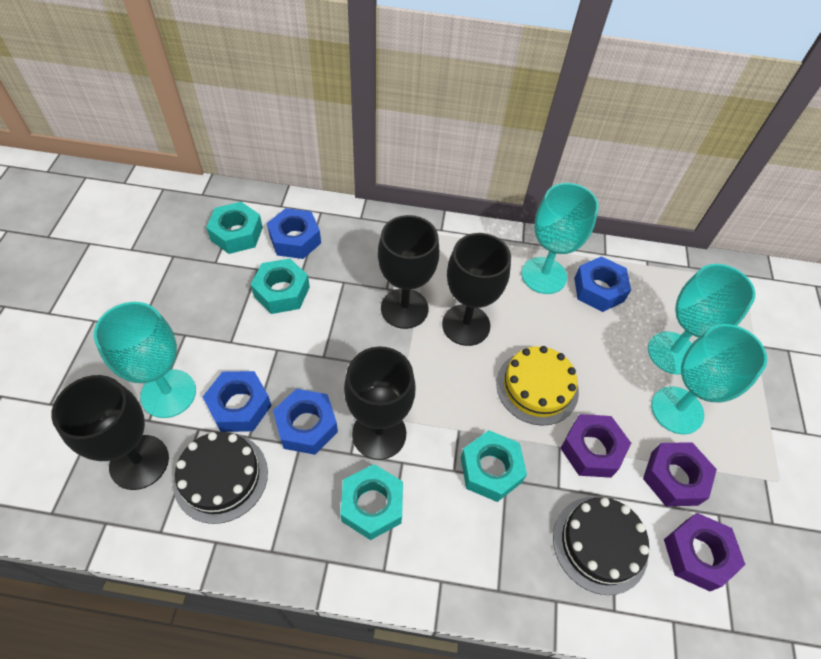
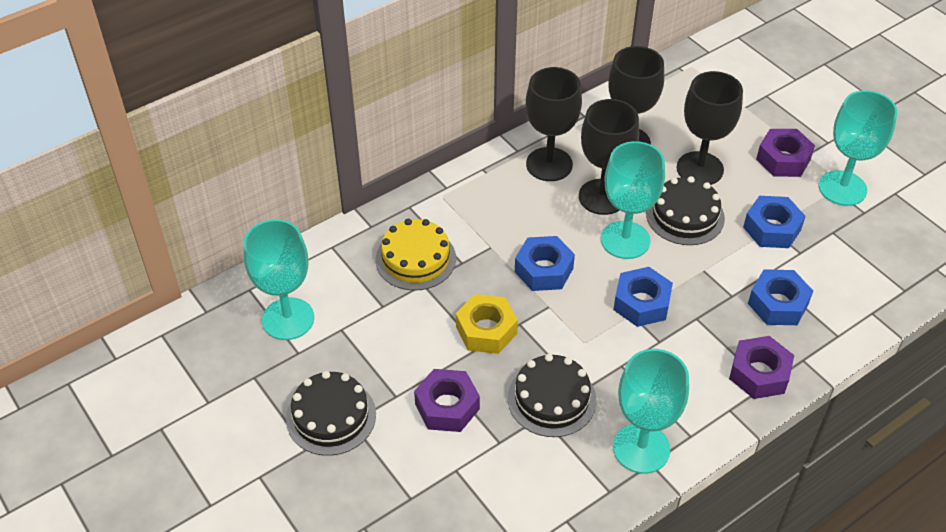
black cake: [173,432,268,524] [553,497,649,595] = 2 -> [286,371,376,456] [508,354,596,437] [646,176,725,245] = 3
turquoise nut: [206,202,263,254] [250,258,310,314] [340,464,403,540] [461,430,527,502] = 4 -> none = 0
yellow nut: none = 0 -> [456,294,518,354] = 1

